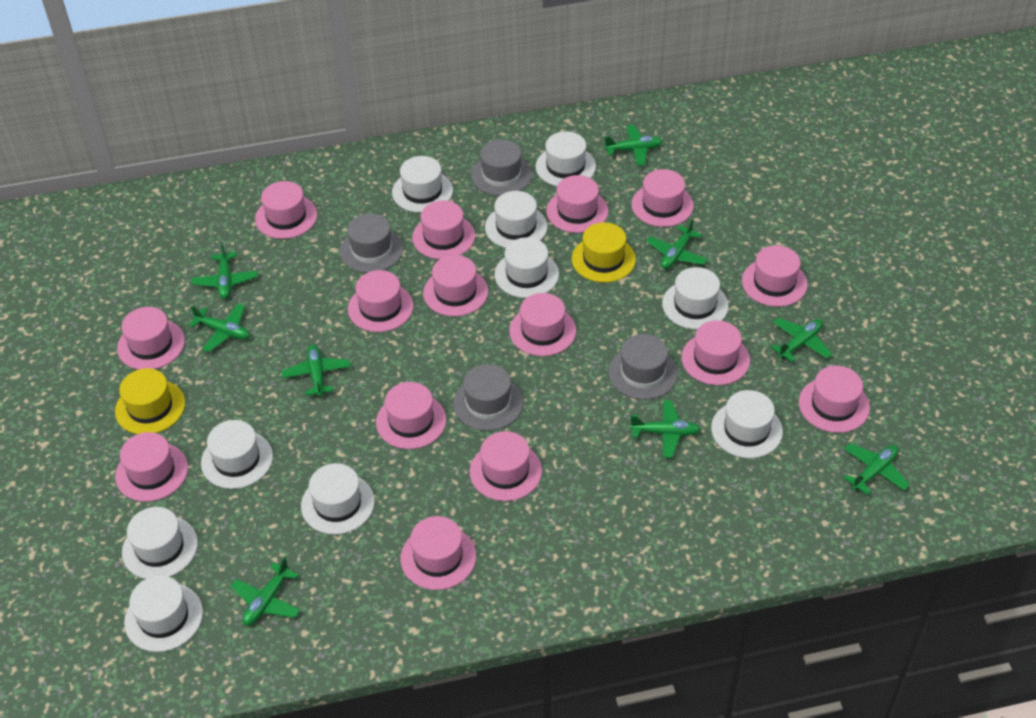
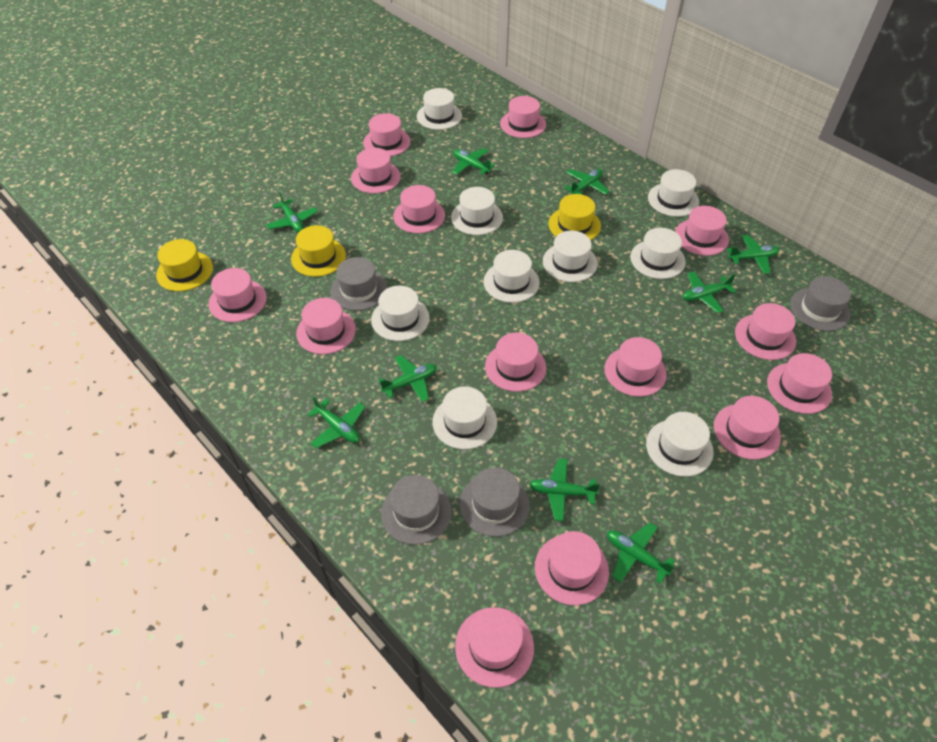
pink hat: [115,432,188,502] [117,307,185,370] [255,181,317,239] [348,270,414,332] [376,382,446,449] [400,516,476,590] [412,200,475,259] [423,255,488,317] [470,431,542,501] [509,293,576,356] [546,175,609,233] [631,169,694,227] [681,320,750,385] [742,245,808,307] [799,366,870,433] = 15 -> [208,268,267,322] [296,298,356,354] [351,148,400,193] [363,113,410,157] [393,185,445,233] [455,607,534,688] [485,333,546,392] [500,96,546,138] [535,531,609,605] [604,337,667,397] [675,206,729,256] [714,396,781,460] [735,303,796,360] [767,353,832,414] = 14
white hat: [122,507,198,579] [124,575,203,652] [201,420,273,489] [301,463,375,535] [392,156,453,213] [485,191,548,248] [495,237,559,298] [536,131,596,186] [662,267,729,329] [711,390,783,458] = 10 -> [371,286,429,341] [417,88,462,130] [433,386,497,450] [451,187,503,235] [484,250,540,303] [543,231,597,282] [630,228,686,279] [646,412,714,477] [648,169,699,217] = 9
yellow hat: [115,368,185,434] [572,222,636,282] = 2 -> [156,239,213,291] [291,225,346,277] [548,194,601,240] = 3

